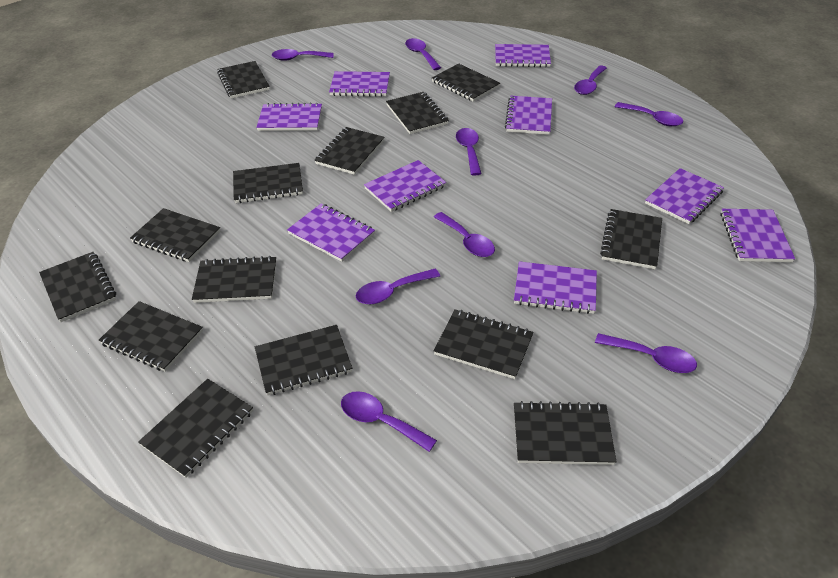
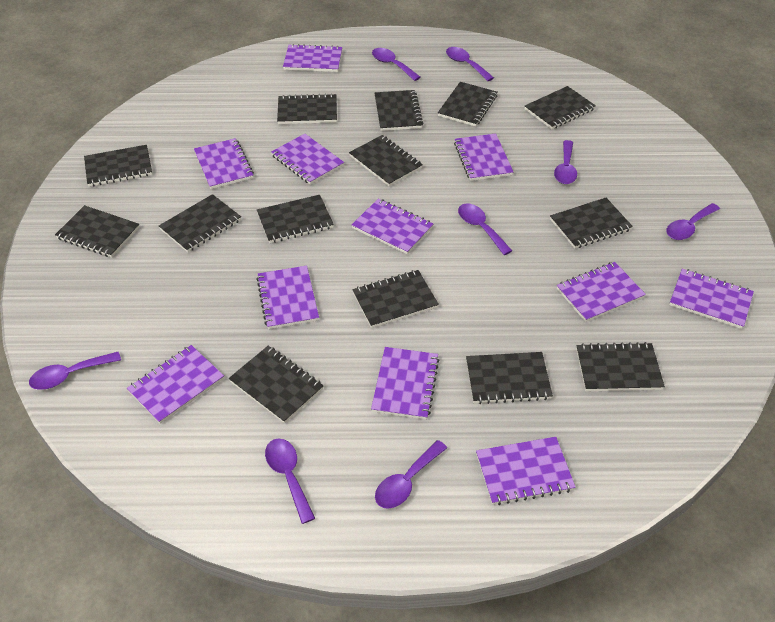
purple notebook: [256,102,322,131] [287,203,375,262] [329,71,390,97] [364,160,446,212] [495,44,551,67] [505,96,552,135] [514,261,597,314] [645,168,724,224] [720,209,795,262] = 9 -> [127,345,224,424] [194,138,254,189] [256,265,319,329] [271,134,344,185] [283,44,342,72] [352,199,433,254] [371,347,440,420] [454,134,513,181] [476,437,576,505] [557,262,646,322] [669,269,754,329] = 11
purple spoon: [272,49,334,61] [341,391,437,452] [356,269,440,304] [405,38,441,70] [434,212,495,257] [456,128,482,176] [574,65,607,95] [595,333,697,373] [615,102,683,126] = 9 -> [29,352,121,390] [265,438,315,524] [372,48,421,81] [375,440,447,509] [446,47,494,81] [458,204,512,255] [554,140,577,184] [666,203,720,240] = 8

